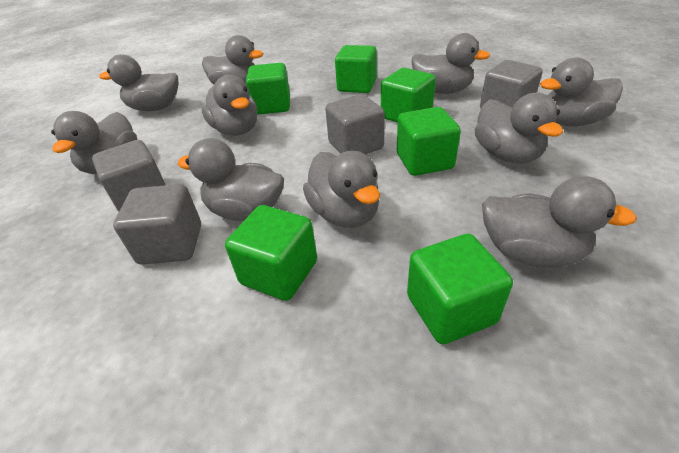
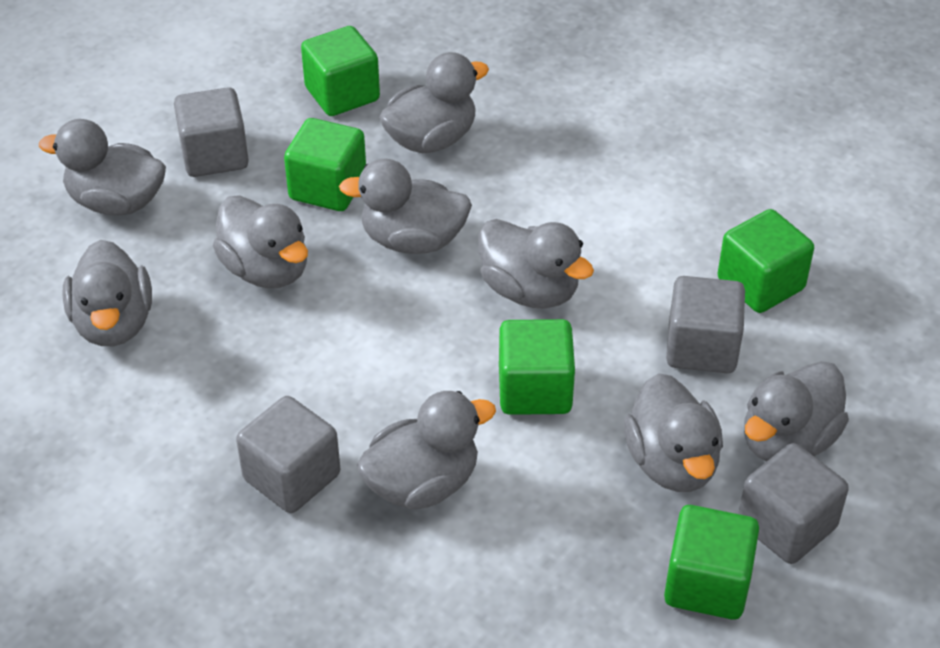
green cube: [225,205,317,301] [246,63,290,115] [335,45,377,93] [381,68,436,123] [397,107,461,176] [407,234,513,344] = 6 -> [284,118,366,211] [301,26,380,116] [499,319,575,415] [664,505,759,620] [718,209,814,313] = 5
grey duck: [51,111,137,174] [99,54,179,111] [178,138,284,221] [201,75,257,136] [202,35,263,84] [303,151,380,228] [411,33,490,94] [474,92,563,163] [482,176,637,268] [540,58,623,126] = 10 -> [39,119,166,215] [62,240,152,346] [213,195,308,288] [339,159,472,254] [357,391,496,509] [379,52,489,153] [478,219,594,309] [624,373,723,492] [744,361,849,461] = 9

